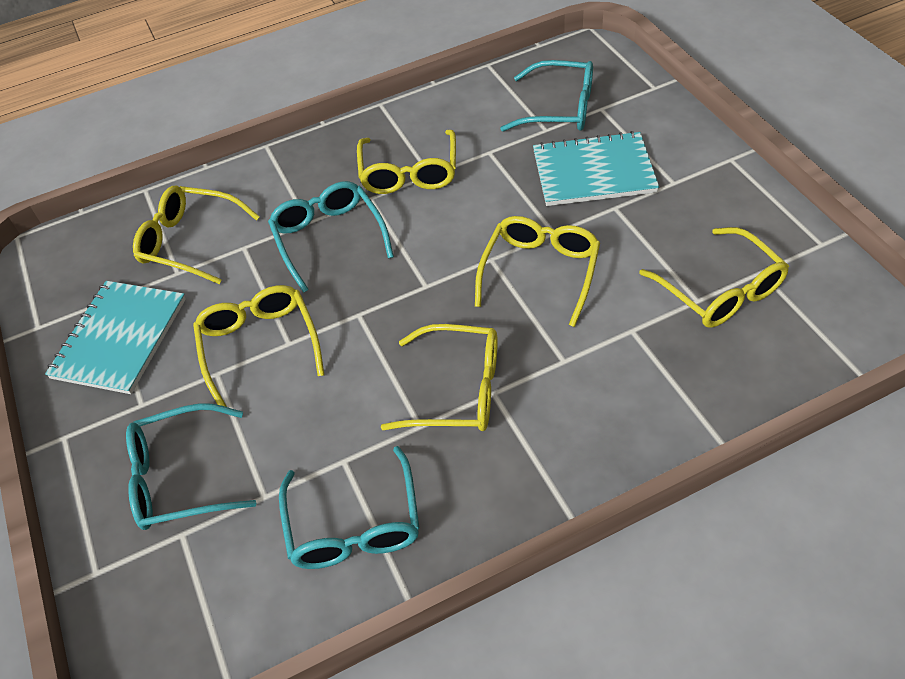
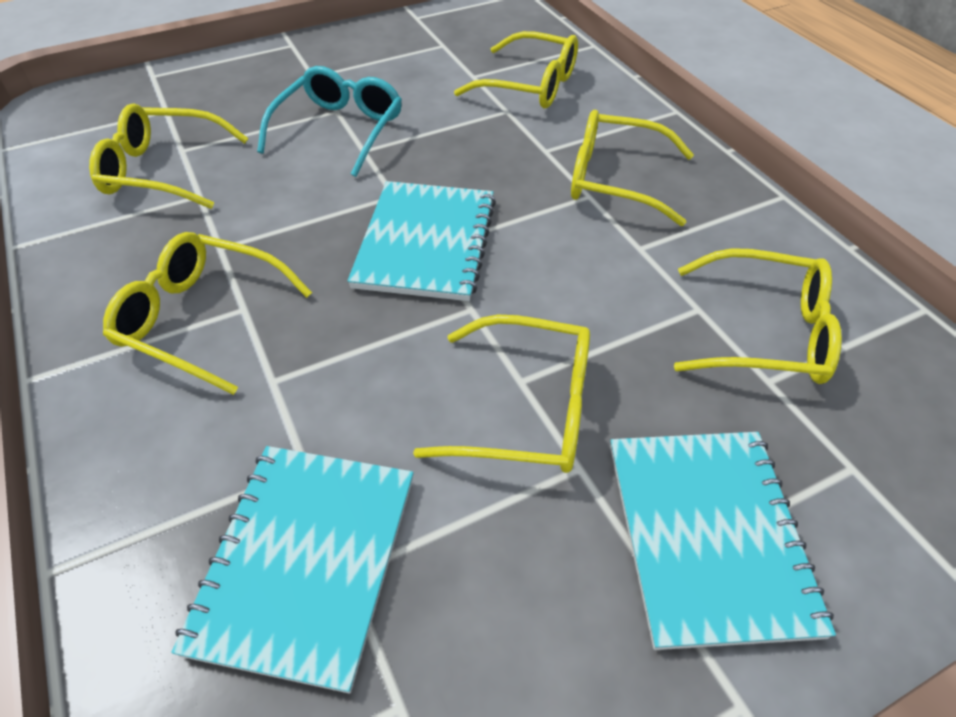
turquoise glasses: [126,403,256,530] [268,181,394,293] [279,446,419,569] [500,60,593,132] = 4 -> [257,66,402,177] = 1
turquoise notebook: [45,281,186,394] [533,131,659,206] = 2 -> [171,446,414,694] [347,181,496,301] [610,432,836,650] = 3

